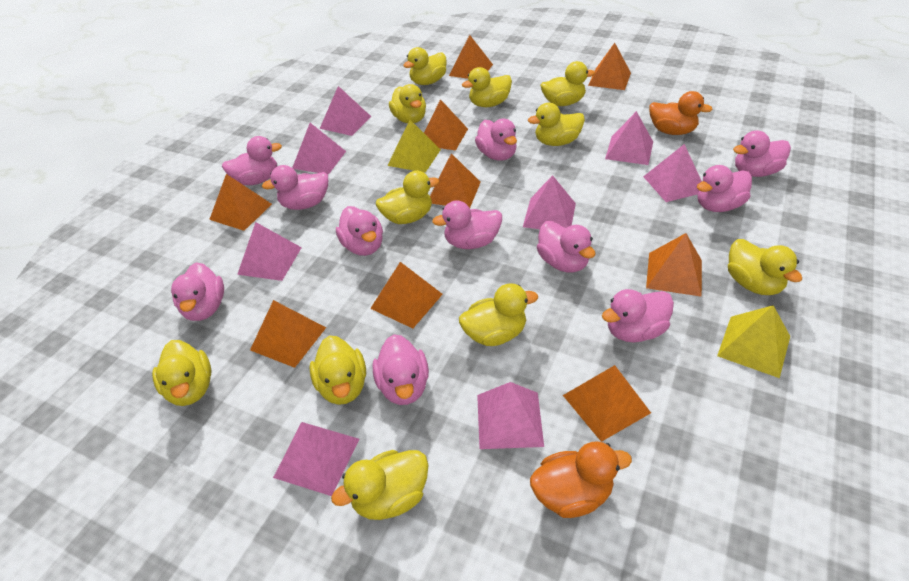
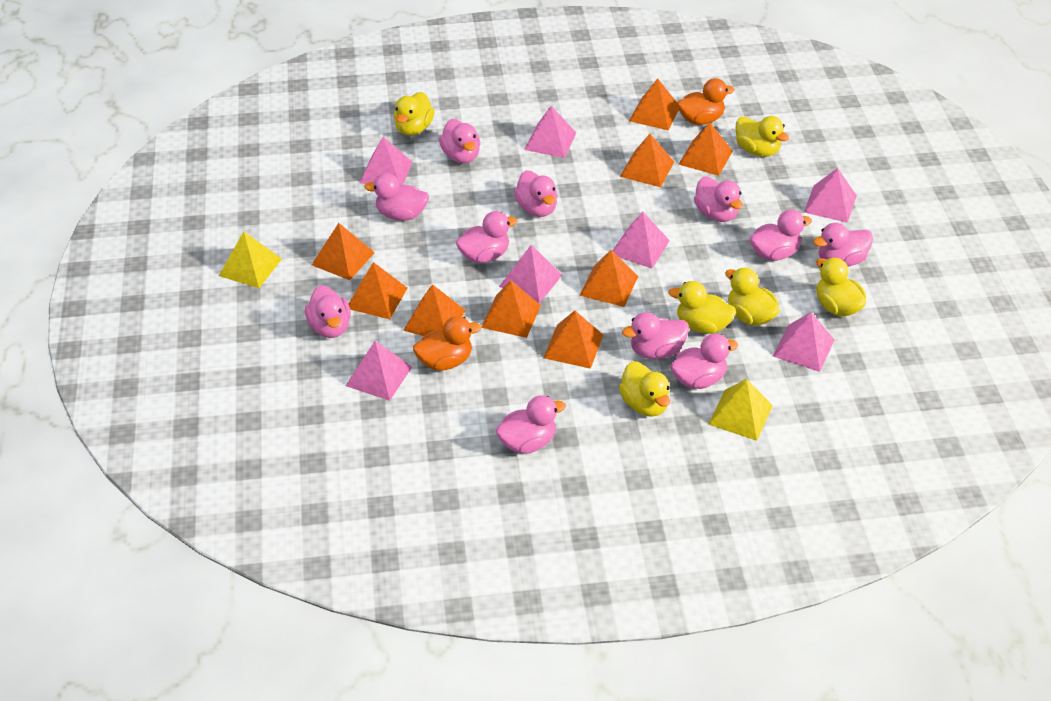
pink pyramid: [237,222,302,281] [273,422,360,496] [292,123,346,174] [320,86,371,136] [477,382,544,449] [523,175,576,229] [605,111,653,165] [643,144,702,202] = 8 -> [346,341,412,401] [360,137,412,185] [499,245,562,303] [524,106,576,158] [613,212,670,268] [773,312,835,372] [804,168,857,223] = 7
yellow duck: [152,340,211,406] [309,336,366,405] [331,450,429,520] [376,171,439,224] [389,84,426,123] [403,47,447,85] [459,283,538,346] [462,67,512,107] [528,103,585,146] [541,61,595,106] [728,239,802,295] = 11 -> [394,92,435,136] [619,361,670,417] [668,281,736,334] [725,268,780,326] [736,116,789,157] [816,258,866,316] = 6

